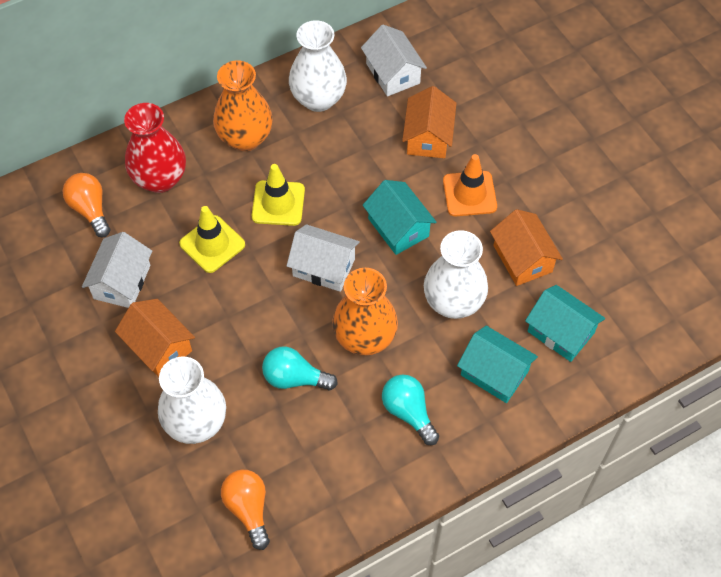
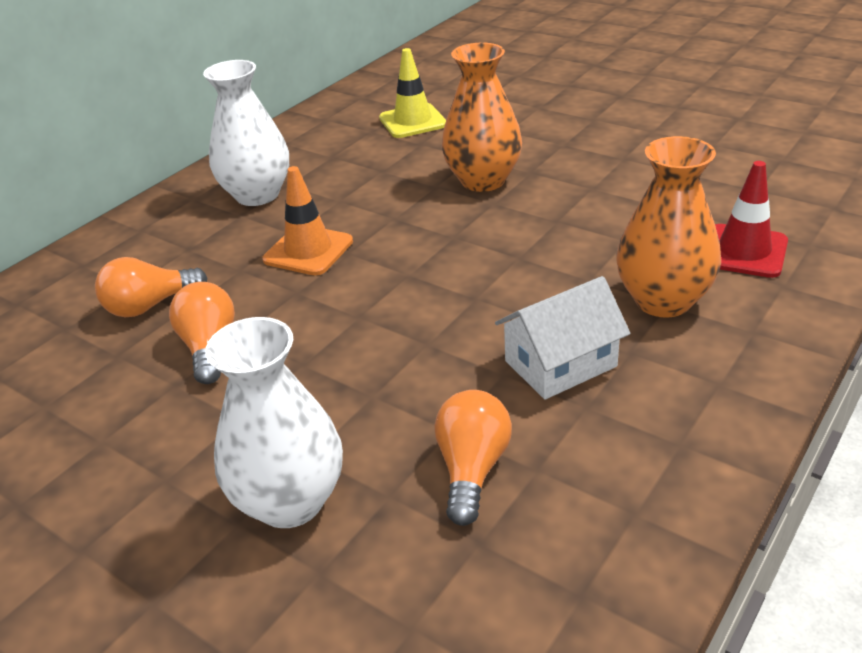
orange house: [115,299,195,377] [402,86,457,158] [490,209,563,286] = 3 -> none = 0
orange light bulb: [63,173,110,237] [221,470,270,550] = 2 -> [95,257,207,317] [169,282,235,384] [435,390,512,526] = 3
red traffic cone: none = 0 -> [715,161,788,278] = 1
red vase: [124,103,186,193] = 1 -> none = 0
turquoise house: [363,180,436,255] [457,326,538,403] [525,285,605,362] = 3 -> none = 0
turquoise light bulb: [262,347,338,390] [382,374,439,445] = 2 -> none = 0
white house: [82,232,152,308] [287,224,360,292] [361,25,427,96] = 3 -> [495,276,631,400] = 1
white vase: [158,357,226,444] [289,20,347,112] [424,230,488,319] = 3 -> [203,60,289,206] [205,317,343,528] = 2
yellow traffic cone: [179,206,245,273] [252,164,305,226] = 2 -> [379,48,446,138] = 1

